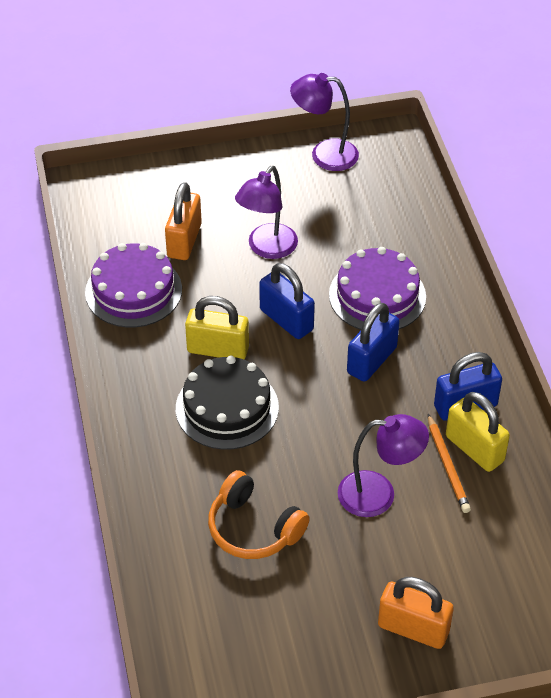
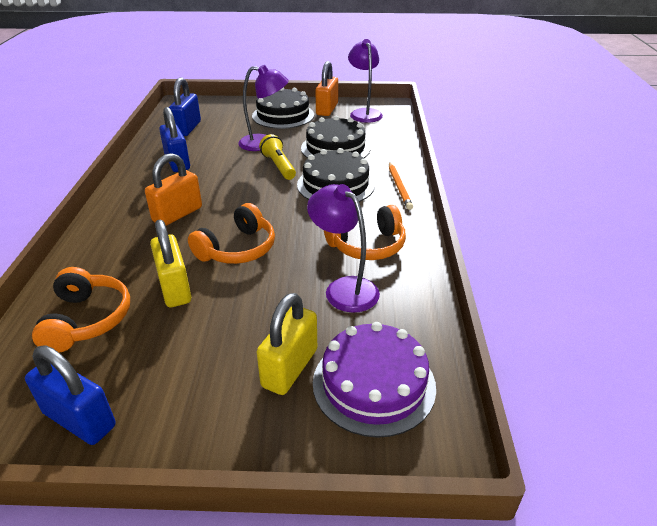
black cake: [176,356,279,450] = 1 -> [252,87,314,129] [297,148,375,202] [301,116,370,158] = 3
orange headphones: [208,470,310,559] = 1 -> [32,267,130,353] [188,203,275,264] [324,205,406,260] = 3
purple cake: [85,243,182,327] [329,247,426,330] = 2 -> [313,322,436,438] = 1
yellow flashlight: none = 0 -> [259,134,296,180] = 1

